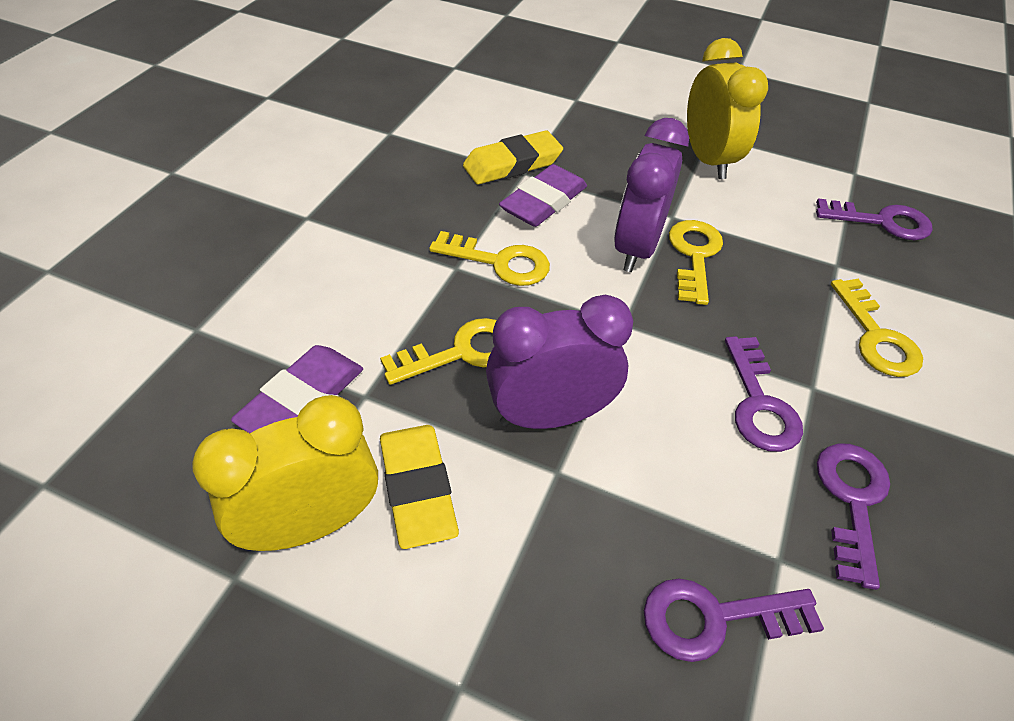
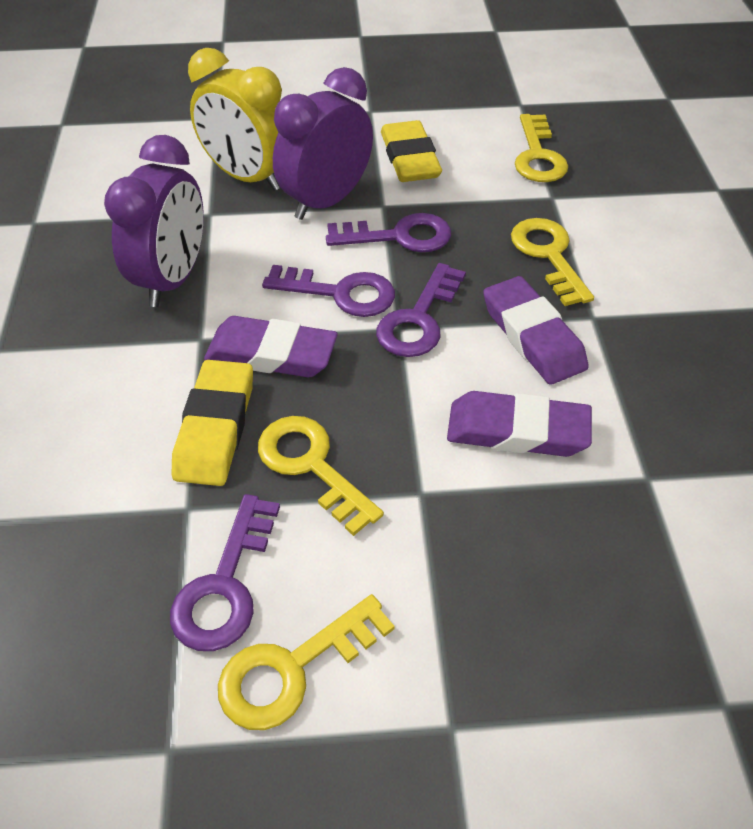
purple eraser: [231,345,363,433] [499,164,587,227] = 2 -> [204,316,338,377] [447,391,592,457] [483,276,588,385] = 3
yellow clock: [192,395,378,551] [687,38,768,179] = 2 -> [188,48,282,191] = 1

